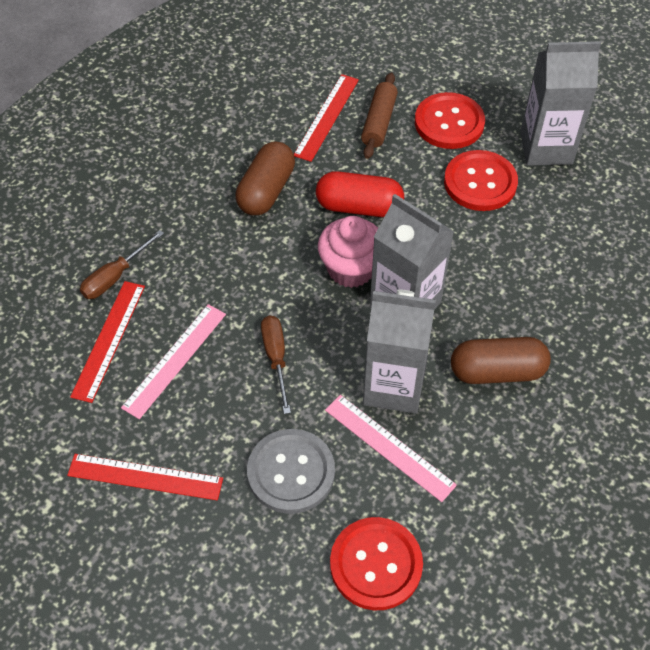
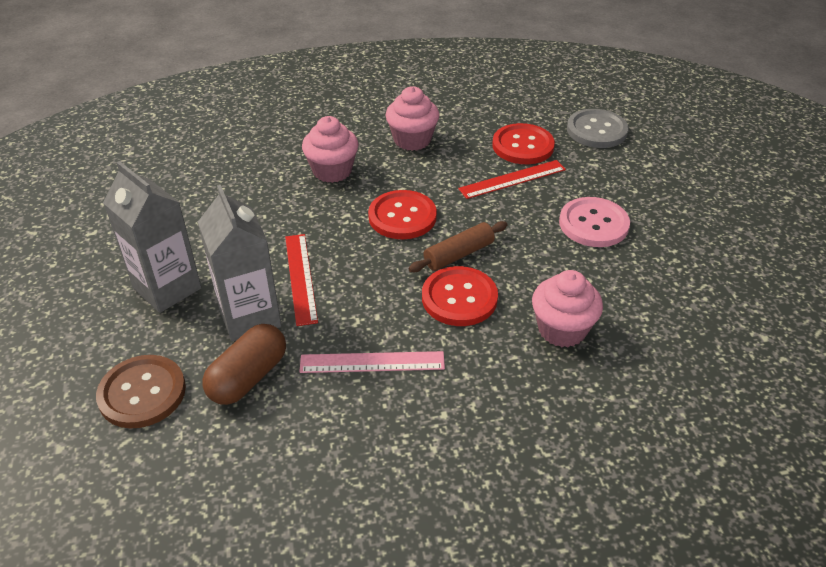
brown button: none = 0 -> [96,355,186,429] = 1
brown capsule: [236,142,295,215] [451,337,551,384] = 2 -> [202,324,286,405] = 1
brown screwdriver: [80,230,164,299] [261,316,291,414] = 2 -> none = 0
grey carton: [363,290,436,414] [370,194,454,310] [520,41,601,166] = 3 -> [103,161,201,313] [198,185,281,342] = 2
pink button: none = 0 -> [559,197,630,247] = 1
pink cupcake: [318,216,378,288] = 1 -> [302,116,359,183] [386,86,439,151] [532,270,603,347] = 3
pink ruler: [121,304,226,419] [325,395,457,502] = 2 -> [299,351,445,373] = 1
red capsule: [316,171,404,217] = 1 -> none = 0
red ruler: [67,454,223,500] [70,281,145,403] [294,74,359,162] = 3 -> [285,234,318,326] [458,160,566,199] = 2

